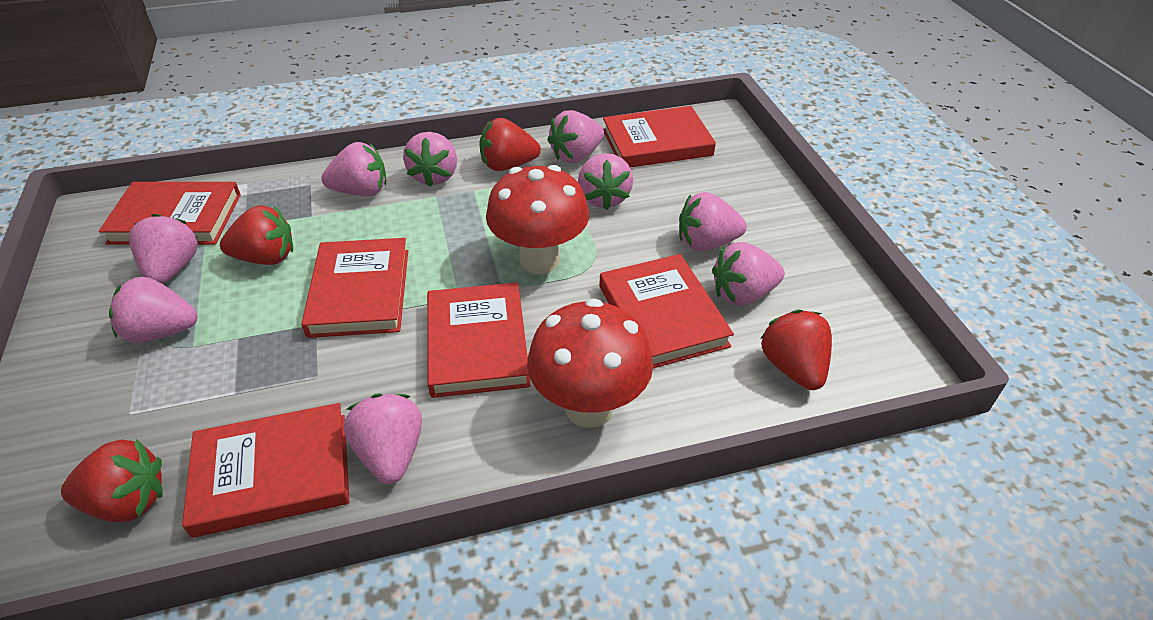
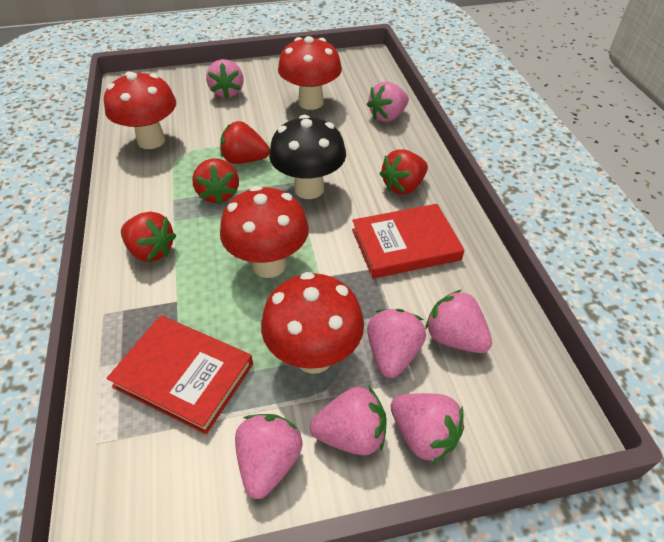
black mushroom: none = 0 -> [269,115,346,199] = 1
pink strawberry: [109,277,198,343] [129,214,198,284] [321,142,387,196] [344,393,422,484] [403,132,457,187] [547,110,604,163] [578,153,633,210] [679,192,747,251] [712,242,785,306] = 9 -> [206,59,244,98] [235,414,303,499] [310,387,387,455] [367,81,409,122] [367,309,426,378] [391,393,464,464] [425,290,492,353] = 7
red book: [99,182,241,245] [182,403,349,538] [301,238,408,338] [427,282,531,398] [599,254,734,368] [603,106,716,168] = 6 -> [107,315,253,434] [352,204,465,279] = 2
red mushroom: [486,165,589,274] [527,299,653,428] = 2 -> [104,71,176,149] [220,186,309,278] [261,272,364,374] [278,36,342,110] = 4

